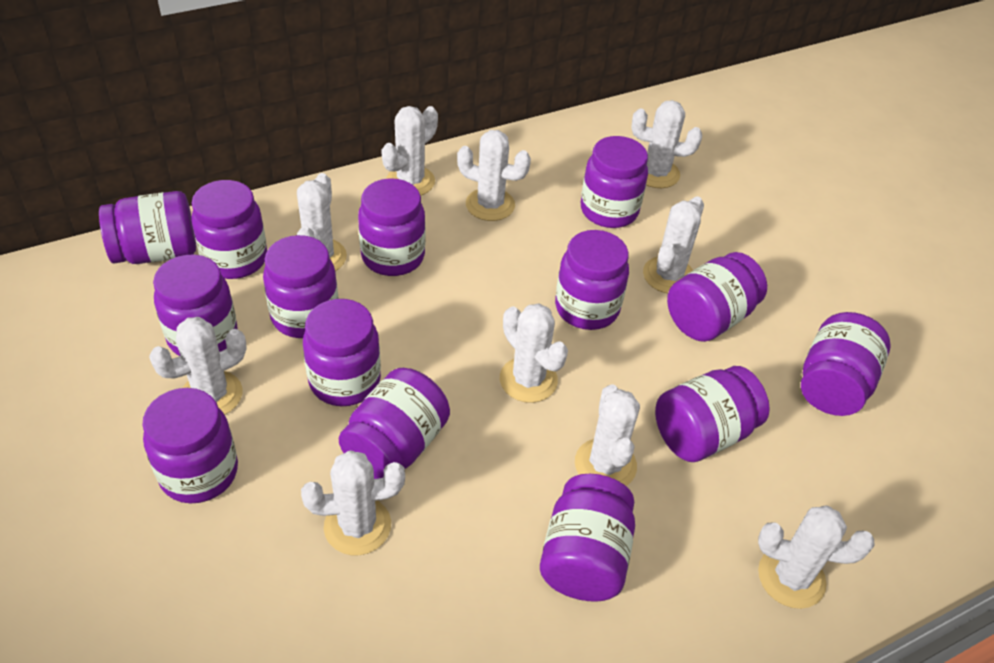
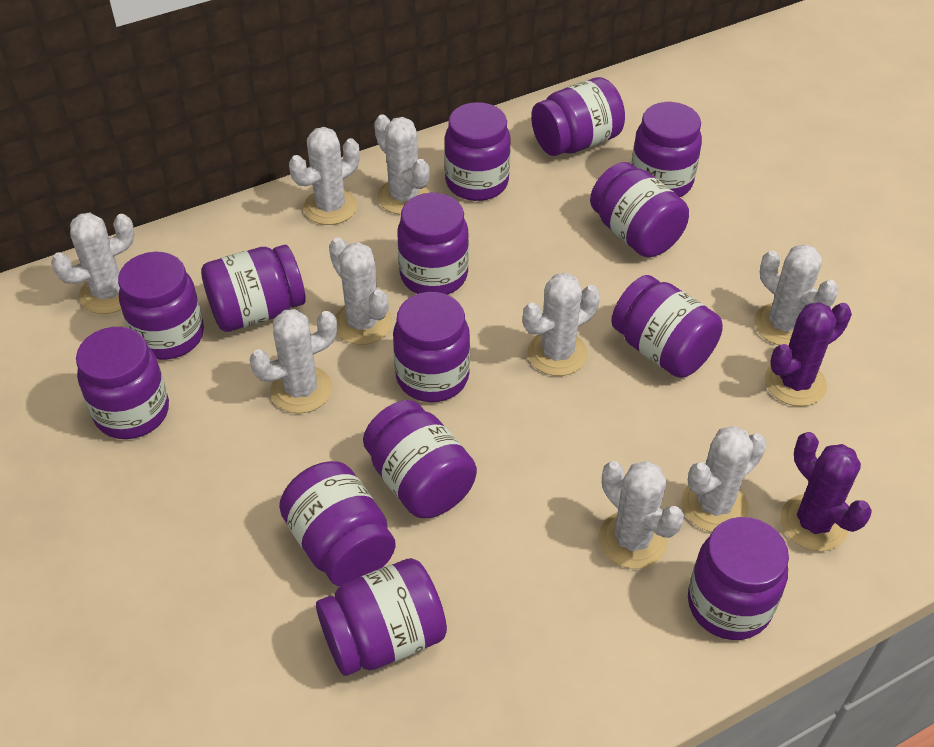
purple cactus: none = 0 -> [765,302,852,406] [780,432,872,551] = 2
white cactus: [149,317,247,415] [297,173,347,271] [301,450,405,555] [381,106,438,196] [457,130,531,221] [500,303,568,403] [575,385,640,486] [631,100,702,188] [643,196,704,293] [758,506,875,609] = 10 -> [51,213,135,314] [250,309,337,413] [289,127,360,225] [329,237,392,345] [374,115,430,215] [523,273,600,376] [599,461,684,569] [681,426,767,532] [754,244,838,346] = 9

